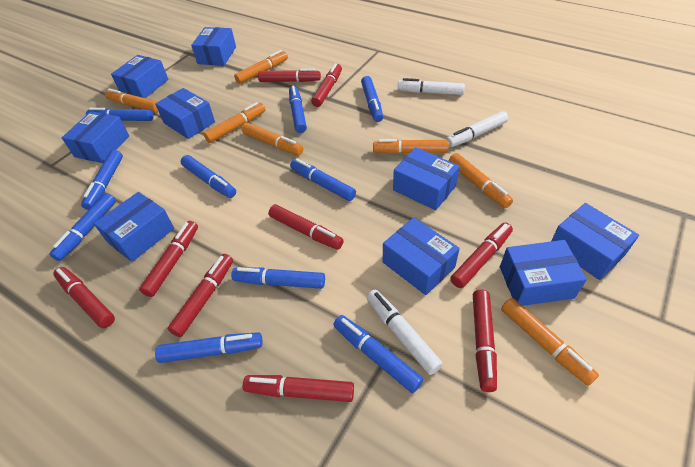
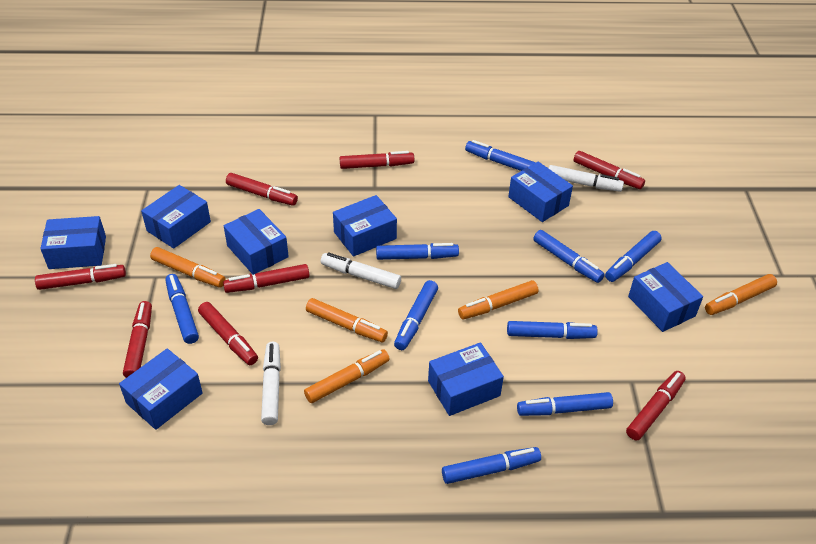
blue box: [62,111,129,163] [94,192,174,262] [111,55,168,98] [155,88,215,139] [191,27,236,66] [383,218,460,295] [393,147,460,210] [500,240,587,306] [551,203,639,280] = 9 -> [40,216,106,269] [119,348,203,430] [141,185,211,249] [224,209,289,275] [333,195,397,257] [428,343,504,416] [508,162,573,222] [628,262,703,332] = 8
blue marker: [50,193,116,261] [81,150,123,210] [86,108,153,121] [155,332,263,363] [181,155,236,198] [231,267,325,289] [289,86,307,133] [290,158,356,201] [333,315,423,393] [361,76,383,122] = 10 -> [165,274,199,344] [376,243,459,260] [394,280,438,350] [442,447,541,484] [465,140,536,171] [507,321,598,339] [517,392,613,416] [533,230,604,283] [605,231,662,282] = 9
orange marker: [105,88,159,113] [204,102,265,143] [234,50,288,84] [242,123,303,155] [373,139,449,154] [449,153,513,208] [501,298,599,386] = 7 -> [150,247,226,288] [304,349,390,403] [306,298,388,342] [458,280,539,320] [705,274,777,315] = 5
red marker: [53,267,115,328] [139,221,198,297] [167,254,233,337] [243,375,354,402] [258,69,321,82] [269,204,344,250] [311,63,342,107] [451,223,513,288] [473,290,497,392] = 9 -> [35,264,126,290] [123,301,152,378] [198,302,258,365] [223,264,310,293] [226,173,298,206] [340,151,414,169] [574,151,645,189] [626,371,686,441] = 8

